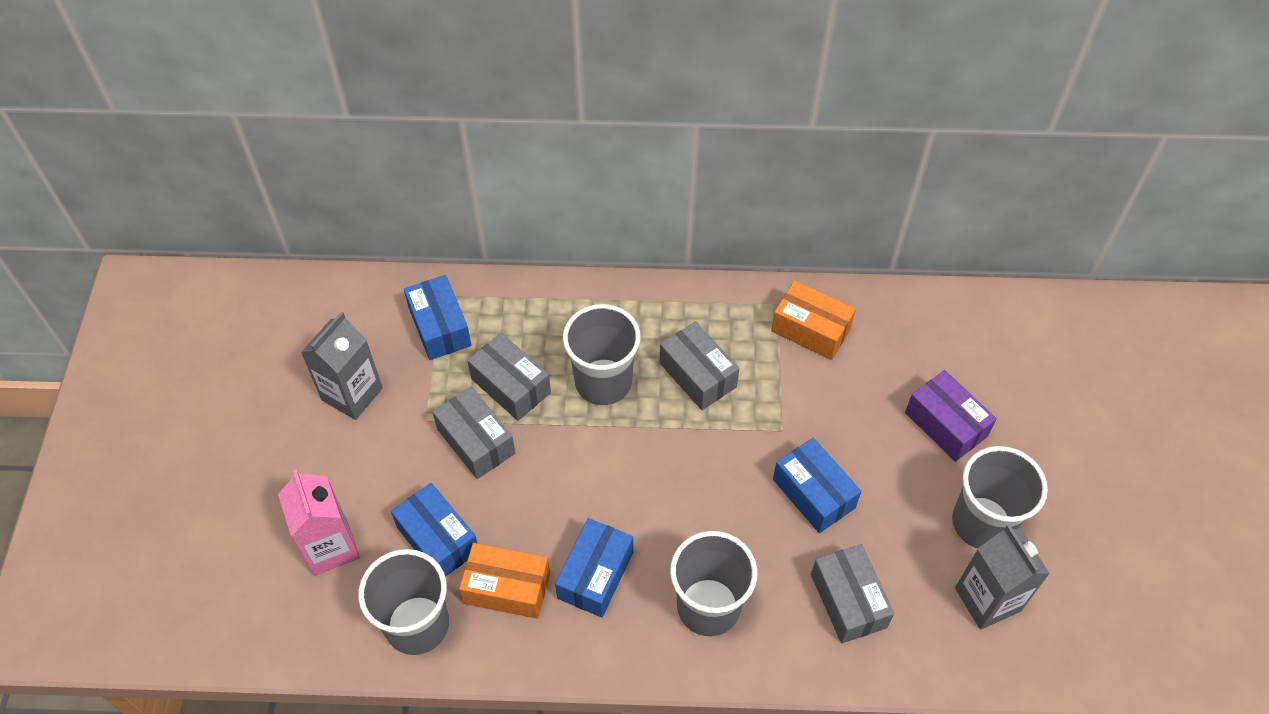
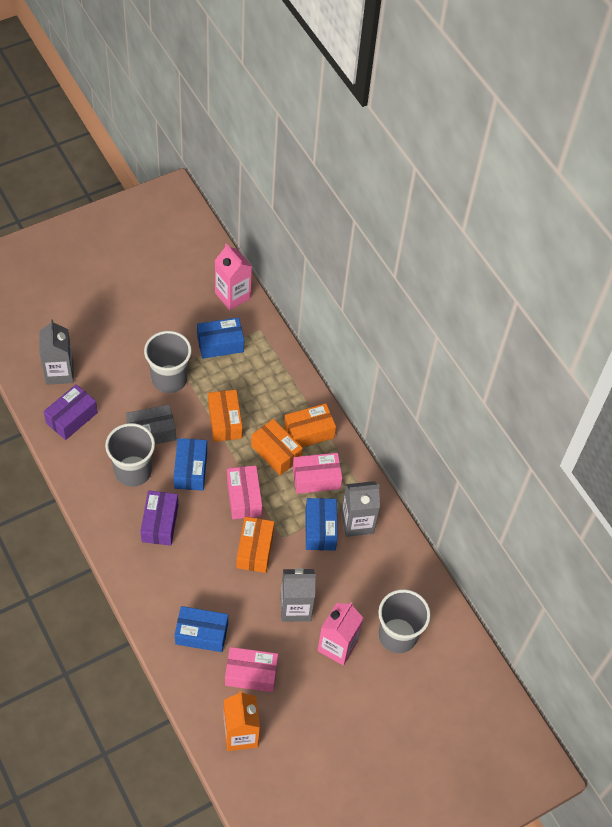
grey box: [432,387,515,479] [467,333,551,421] [660,321,739,410] [811,544,894,643] = 4 -> [126,405,176,444] = 1
grey carton: [301,312,383,420] [955,524,1050,630] = 2 -> [40,319,74,385] [281,568,316,622] [341,481,380,537] = 3
grey cup: [358,549,449,655] [563,304,641,405] [670,531,757,636] [952,446,1048,548] = 4 -> [105,423,155,487] [144,331,192,393] [378,589,431,653] = 3
orange box: [459,543,550,619] [771,281,856,360] = 2 -> [208,390,243,442] [236,517,274,573] [251,419,303,475] [284,403,336,447] = 4
orange carton: none = 0 -> [224,691,260,751] = 1
pink box: none = 0 -> [225,647,278,692] [227,465,262,519] [293,453,342,494] = 3
pink carton: [278,470,360,576] = 1 -> [215,243,252,310] [317,602,363,665] = 2
purple box: [905,370,997,462] = 1 -> [43,384,98,440] [140,491,178,546] = 2

